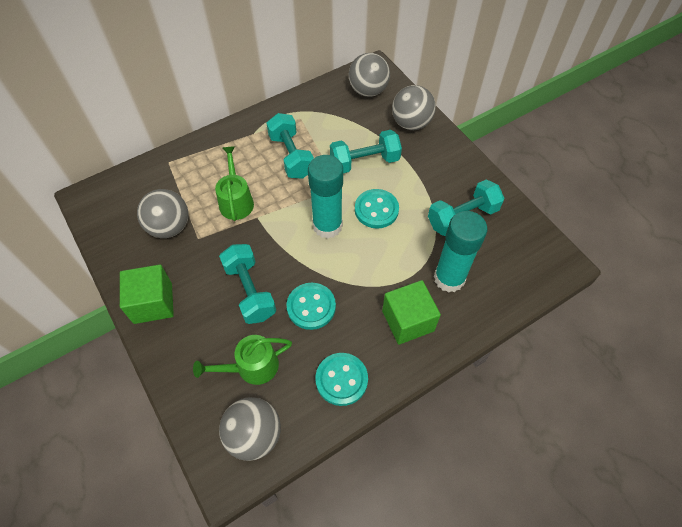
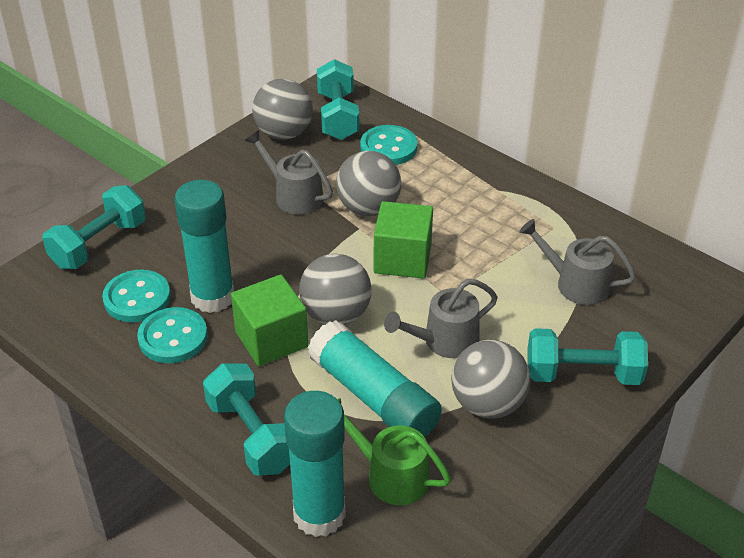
green watering can: [193,335,292,385] [215,146,254,221] = 2 -> [337,398,451,505] = 1
grey watering can: none = 0 -> [245,130,333,215] [384,279,498,358] [519,219,636,305] = 3
turquoise glue stick: [308,155,343,239] [434,211,487,293] = 2 -> [174,180,234,313] [284,391,346,537] [308,320,442,437] = 3

